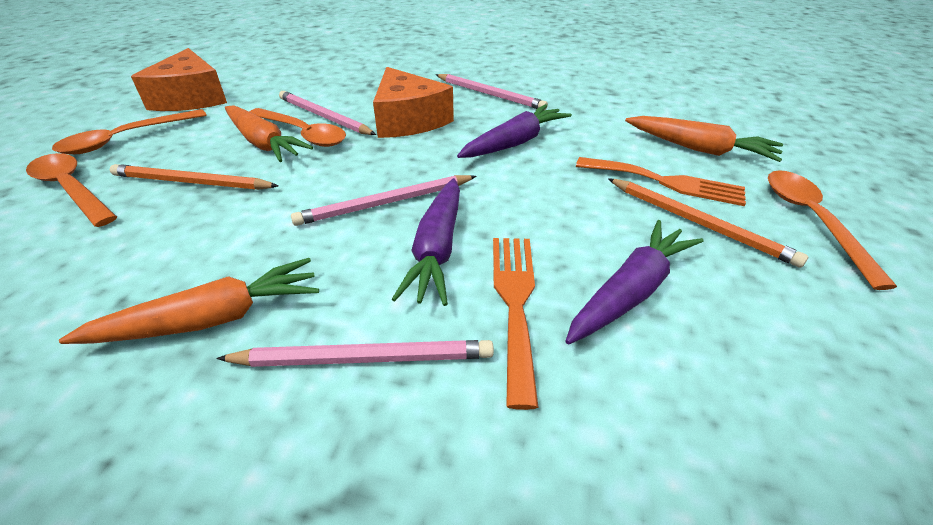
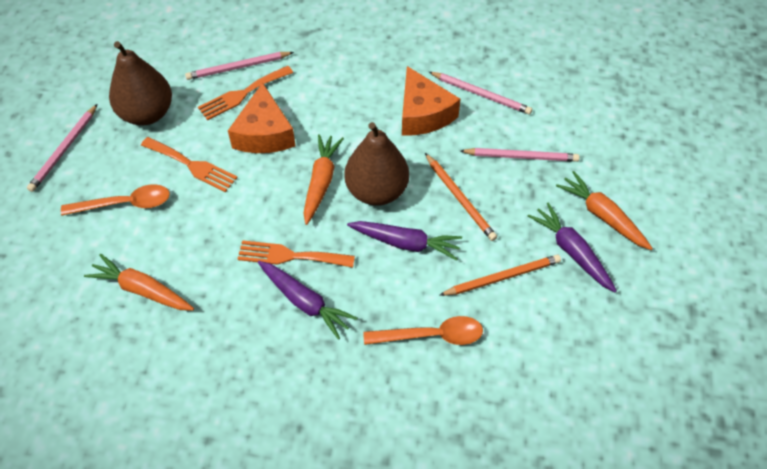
brown pear: none = 0 -> [109,41,172,125] [344,122,409,206] = 2
orange fork: [493,238,539,410] [576,157,746,206] = 2 -> [141,137,238,192] [198,66,293,120] [238,240,355,268] = 3
orange spoon: [26,153,117,227] [52,109,207,154] [249,108,346,147] [768,170,897,290] = 4 -> [61,184,170,216] [363,316,483,345] = 2

